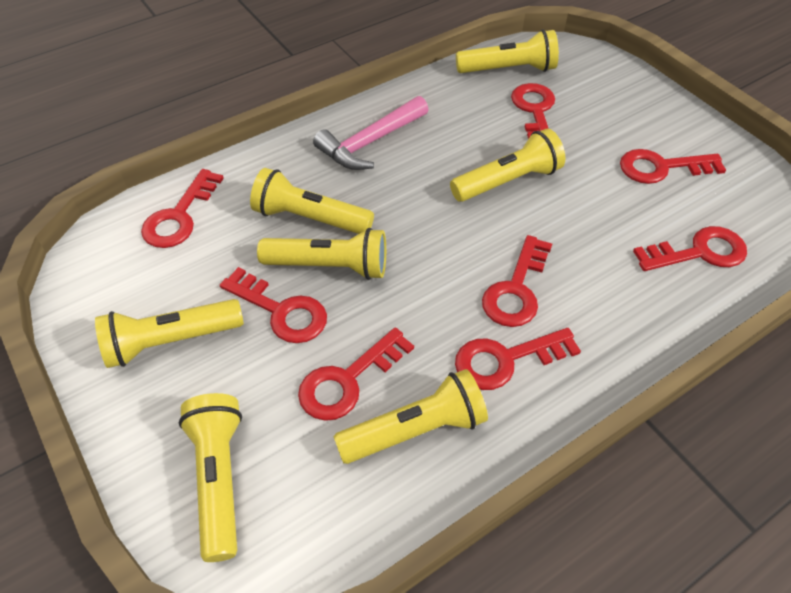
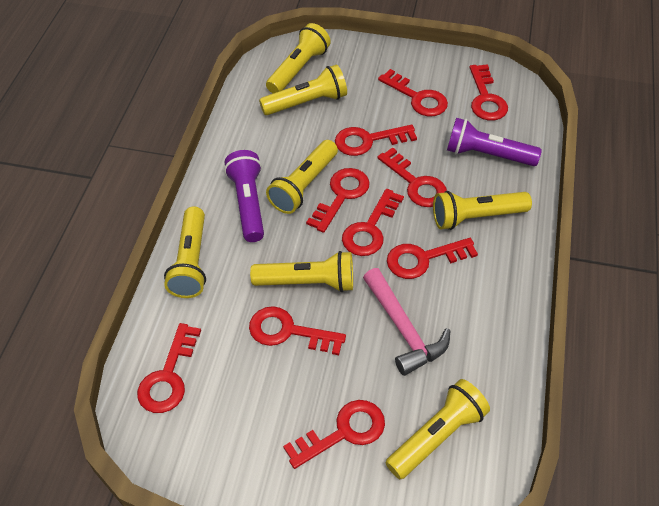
purple flashlight: none = 0 -> [224,150,264,242] [447,118,542,166] = 2
red key: [141,169,224,248] [220,267,327,343] [298,327,414,421] [455,328,581,390] [482,235,552,327] [511,83,555,139] [620,149,726,184] [633,226,747,271] = 8 -> [137,323,201,413] [249,306,346,355] [283,400,385,469] [306,168,370,233] [335,125,417,156] [342,189,404,256] [377,147,447,207] [378,69,448,116] [387,238,478,279] [469,64,508,120] = 10

